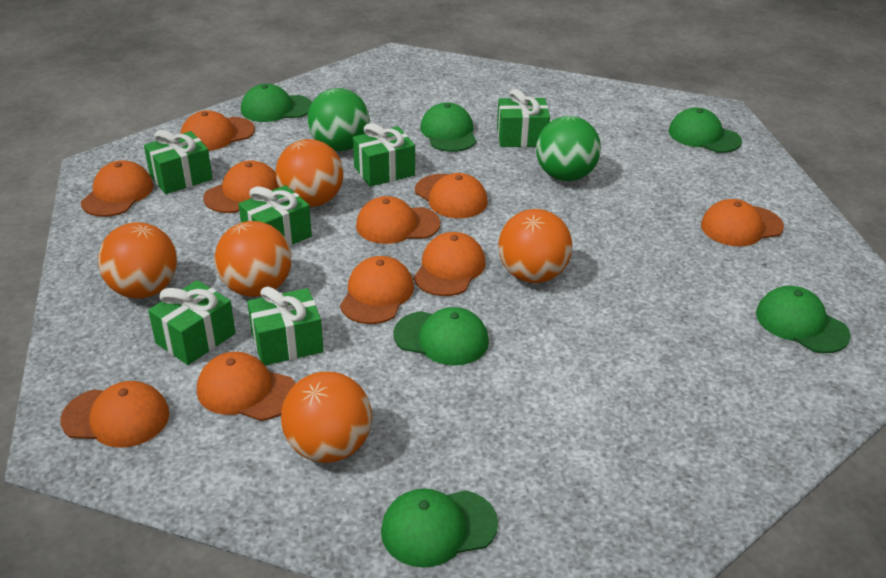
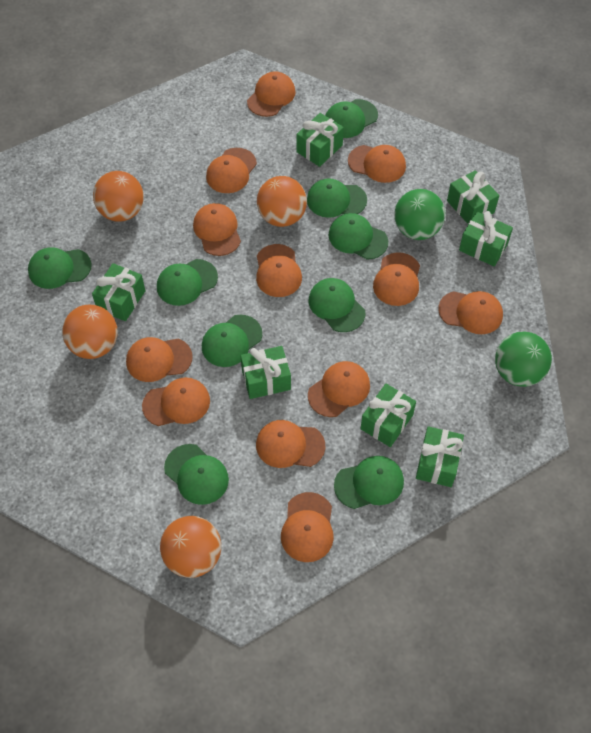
green cap: [241,84,312,122] [381,489,498,568] [393,307,489,366] [420,102,477,152] [669,108,742,153] [756,286,851,353] = 6 -> [28,247,92,289] [157,259,218,306] [164,444,229,505] [202,315,262,367] [307,178,367,218] [309,278,365,332] [325,99,378,138] [328,213,388,260] [334,456,404,509] = 9
green gift: [144,130,213,194] [148,280,235,365] [239,185,312,246] [247,286,324,365] [353,123,415,187] [497,89,550,147] = 6 -> [92,263,145,321] [241,346,291,399] [297,113,344,167] [361,384,416,447] [416,426,464,487] [447,170,499,224] [459,211,513,266] = 7
orange ball: [98,222,177,299] [215,221,291,297] [276,139,343,207] [281,372,372,463] [498,209,573,283] = 5 -> [62,305,118,359] [93,171,144,222] [160,516,221,578] [257,176,307,227] = 4
orange cap: [60,381,169,448] [81,160,154,217] [180,110,255,151] [197,352,296,421] [203,160,279,213] [340,256,414,324] [356,196,440,244] [414,232,486,296] [415,173,488,218] [701,199,784,246] = 10 -> [126,337,193,382] [142,377,210,426] [193,203,241,256] [206,148,257,193] [247,71,296,117] [256,244,302,297] [256,420,325,468] [281,492,334,562] [308,361,370,417] [348,145,406,183] [373,252,420,306] [438,291,503,334] = 12

